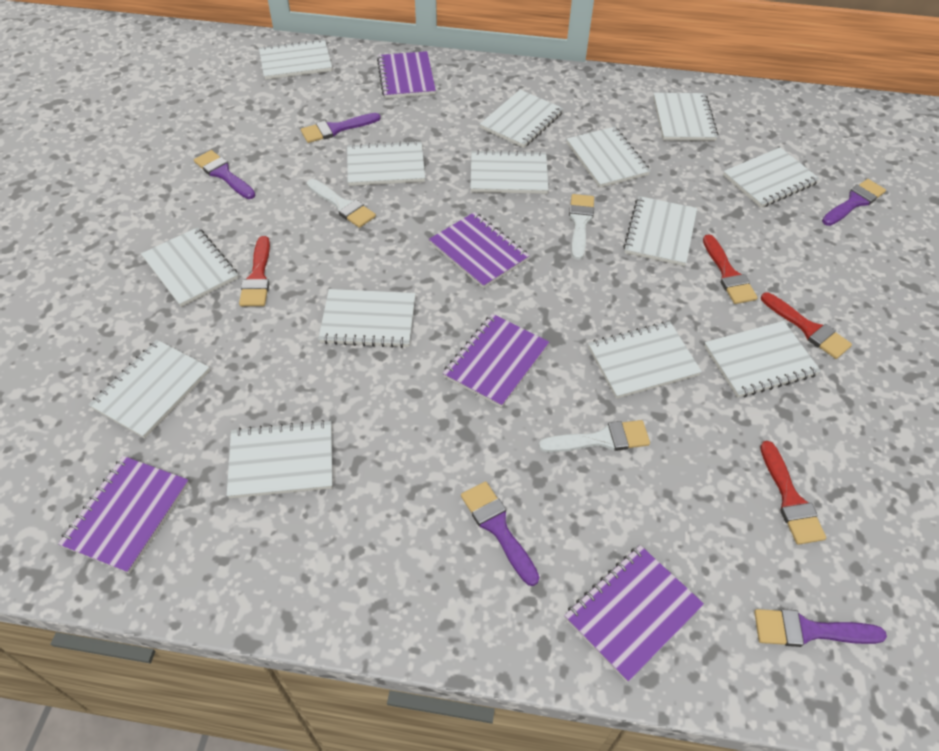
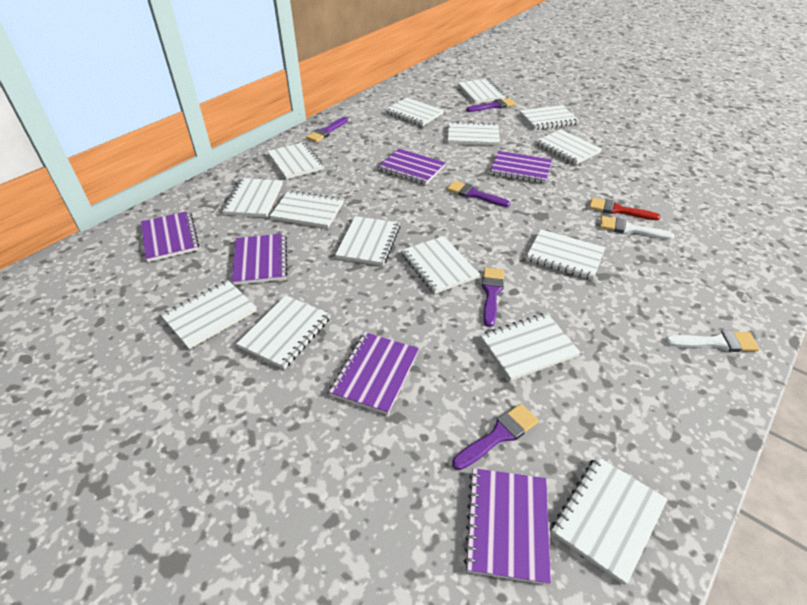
purple notebook: [58,456,189,574] [377,51,436,98] [429,212,530,289] [443,314,549,408] [564,545,704,682] = 5 -> [141,211,199,262] [232,233,288,285] [329,332,419,415] [378,149,446,185] [464,468,551,585] [490,151,552,183] = 6
red brush: [239,236,270,306] [703,234,758,304] [760,441,826,545] [761,292,852,359] = 4 -> [589,197,660,220] = 1
white brush: [307,179,376,228] [539,420,650,452] [569,194,594,260] = 3 -> [600,216,674,240] [665,330,760,352] = 2
white notebook: [89,340,210,439] [141,227,238,307] [227,420,333,499] [259,39,332,80] [318,289,416,348] [347,141,425,186] [470,150,548,194] [480,90,564,148] [567,127,650,188] [588,321,702,399] [623,196,697,266] [653,93,718,141] [704,321,821,398] [723,147,820,208] = 14 -> [161,280,257,349] [222,178,283,217] [236,295,331,369] [267,142,324,179] [270,190,344,228] [335,216,400,266] [385,98,444,126] [401,236,480,294] [448,122,500,146] [458,79,506,104] [480,313,581,381] [520,105,579,130] [526,229,605,280] [536,129,602,165] [551,456,668,585] = 15

